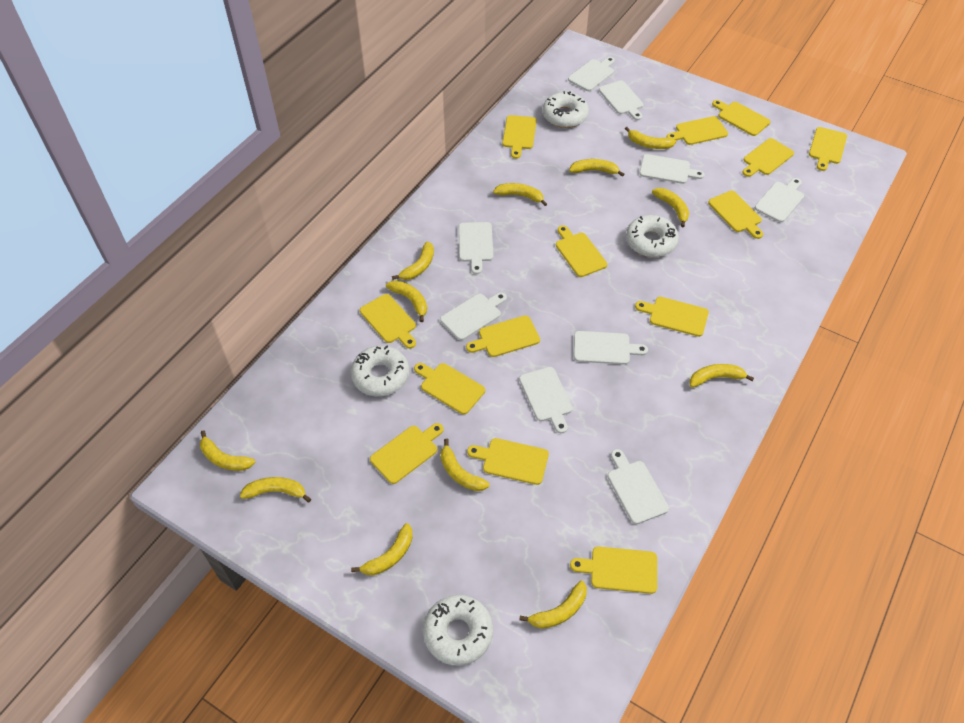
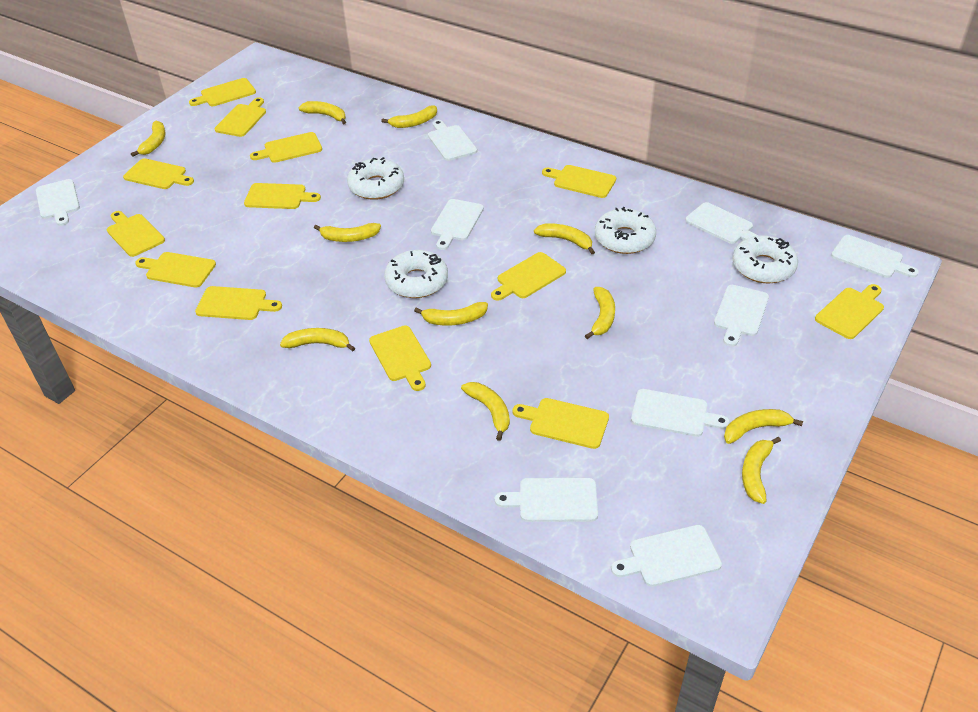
yellow banana: [200,430,255,471] [240,477,311,503] [351,523,413,575] [386,280,427,322] [392,241,434,280] [441,439,490,491] [493,183,547,206] [519,581,587,629] [569,159,624,177] [625,127,676,149] [652,188,689,227] [689,364,754,387] = 12 -> [131,121,165,157] [280,328,355,351] [299,101,346,124] [314,223,381,242] [381,106,437,128] [414,302,488,325] [461,382,510,441] [534,223,595,254] [585,287,615,339] [724,409,803,444] [742,437,781,504] = 11
yellow cutting board: [360,294,416,349] [370,423,444,484] [414,363,485,414] [466,315,540,357] [467,438,549,485] [502,115,537,159] [556,225,607,277] [570,546,657,594] [635,297,709,337] [667,116,728,145] [708,191,763,239] [712,100,770,136] [743,138,794,177] [809,127,847,171] = 14 -> [107,211,165,257] [123,158,194,189] [135,252,216,288] [189,78,256,106] [195,286,282,320] [215,97,266,137] [244,183,321,209] [250,132,322,163] [369,325,431,391] [491,252,566,301] [512,398,609,449] [542,165,616,198] [815,284,884,339] = 13

